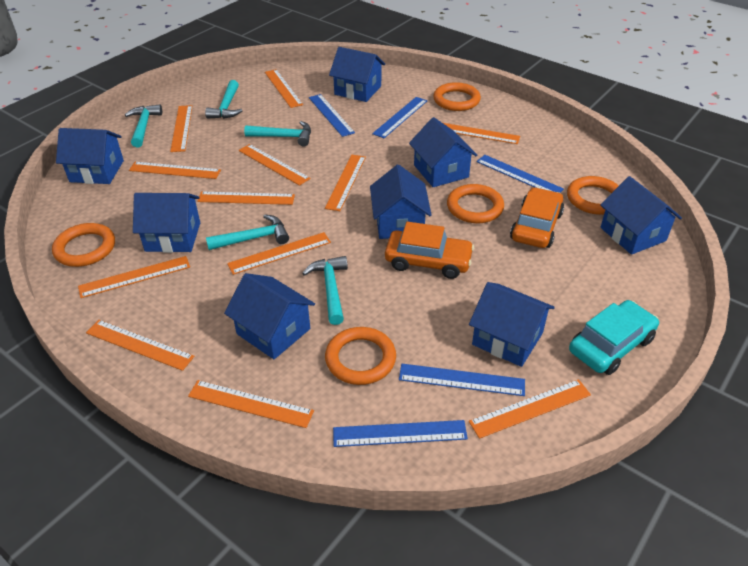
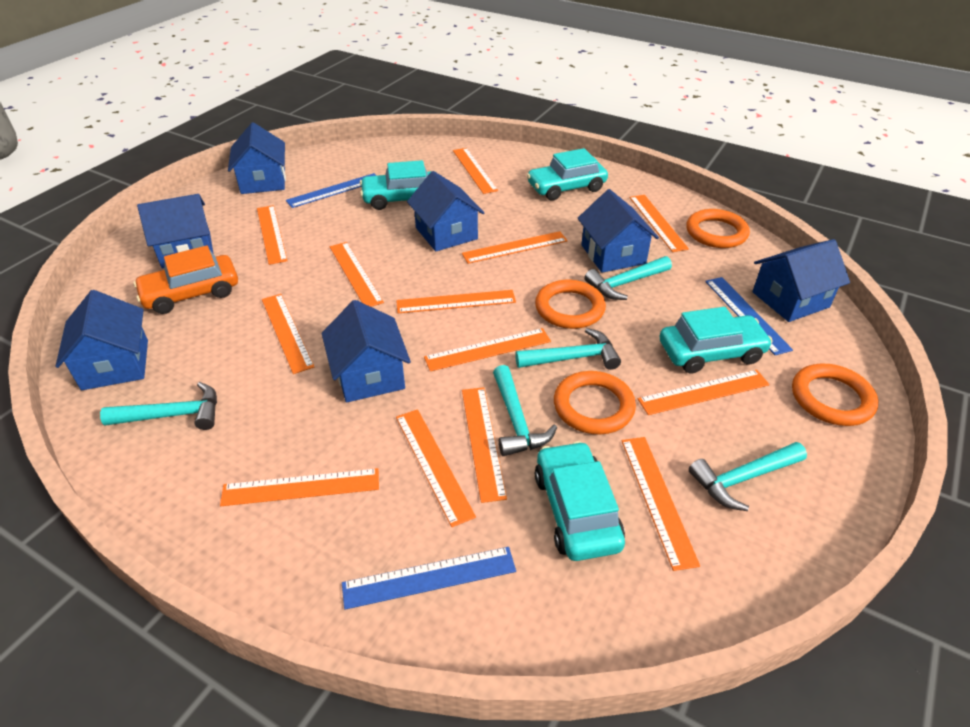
blue house: [56,128,124,184] [133,193,200,253] [224,273,315,359] [329,47,385,102] [370,165,432,239] [409,117,477,187] [469,282,555,367] [600,176,682,255] = 8 -> [55,290,148,390] [137,194,213,268] [228,122,286,194] [322,300,411,403] [407,171,485,251] [578,189,659,273] [752,239,850,322] = 7
blue ruler: [309,94,355,137] [333,420,468,447] [372,97,427,138] [399,364,525,396] [476,155,564,193] = 5 -> [286,173,376,208] [342,547,516,610] [705,277,793,355] = 3
orange car: [385,222,474,279] [510,187,564,248] = 2 -> [133,246,238,314] = 1
orange ring: [52,223,115,267] [325,327,396,385] [433,82,481,111] [447,184,504,223] [567,176,619,215] = 5 -> [535,280,606,329] [554,371,636,435] [686,209,750,248] [792,364,879,426] = 4
orange ruler: [78,256,190,298] [86,320,194,371] [129,162,221,179] [170,105,192,152] [188,380,314,428] [197,192,295,205] [227,232,331,275] [239,144,311,186] [265,69,303,108] [325,155,366,211] [443,123,520,144] [469,379,591,439] = 12 -> [220,468,379,506] [257,205,288,265] [262,294,314,374] [330,242,384,307] [396,290,516,313] [396,409,476,527] [424,328,551,371] [453,148,498,194] [462,231,568,264] [462,387,507,503] [622,437,700,571] [630,195,689,252] [638,370,769,415] = 13
turquoise car: [569,300,659,375] = 1 -> [360,160,437,210] [527,148,608,201] [535,441,625,561] [660,307,773,373] = 4

